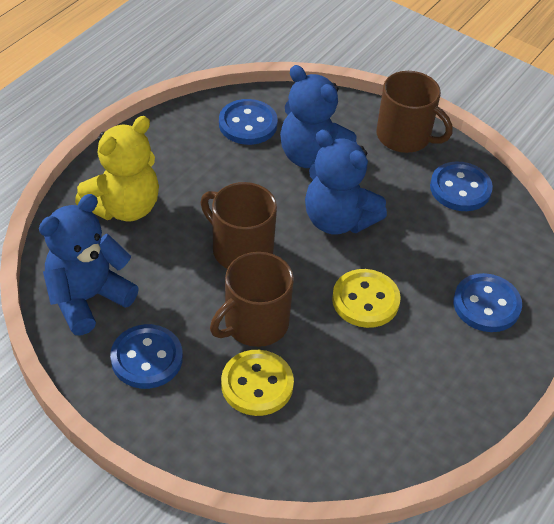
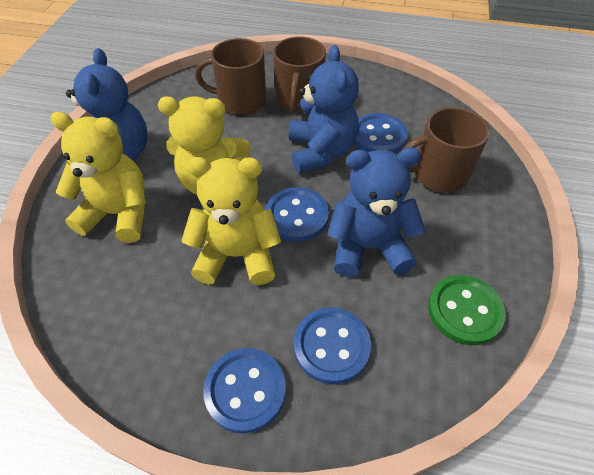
green button: none = 0 -> [428,275,506,345] = 1
yellow button: [221,350,294,416] [332,269,401,328] = 2 -> none = 0
yellow teddy bear: [75,116,159,221] = 1 -> [50,112,146,243] [158,96,250,195] [181,157,281,285] = 3

